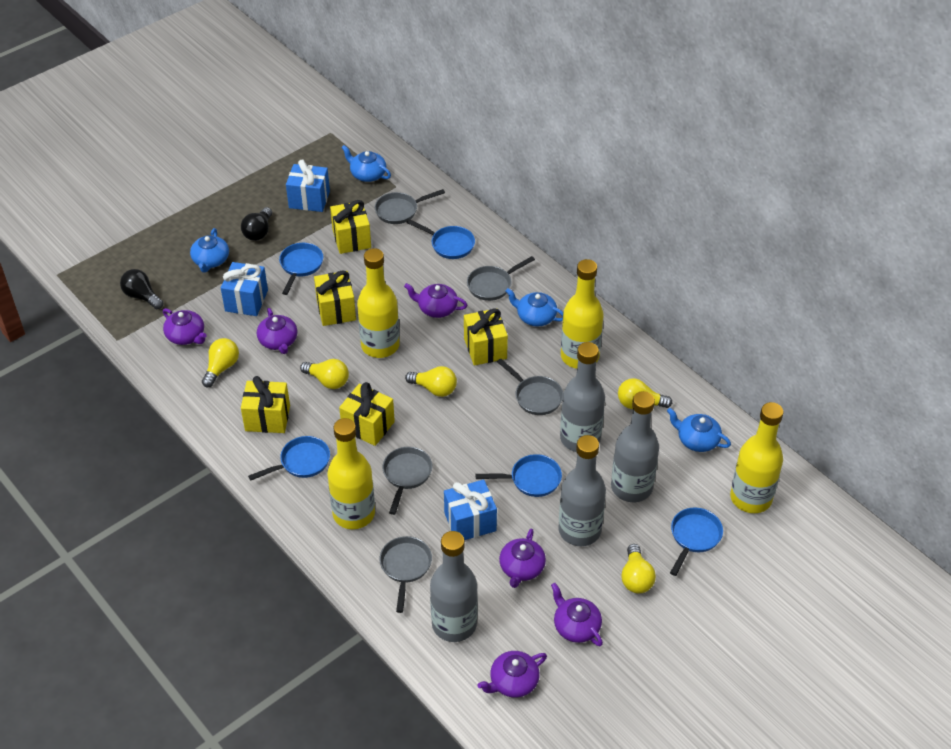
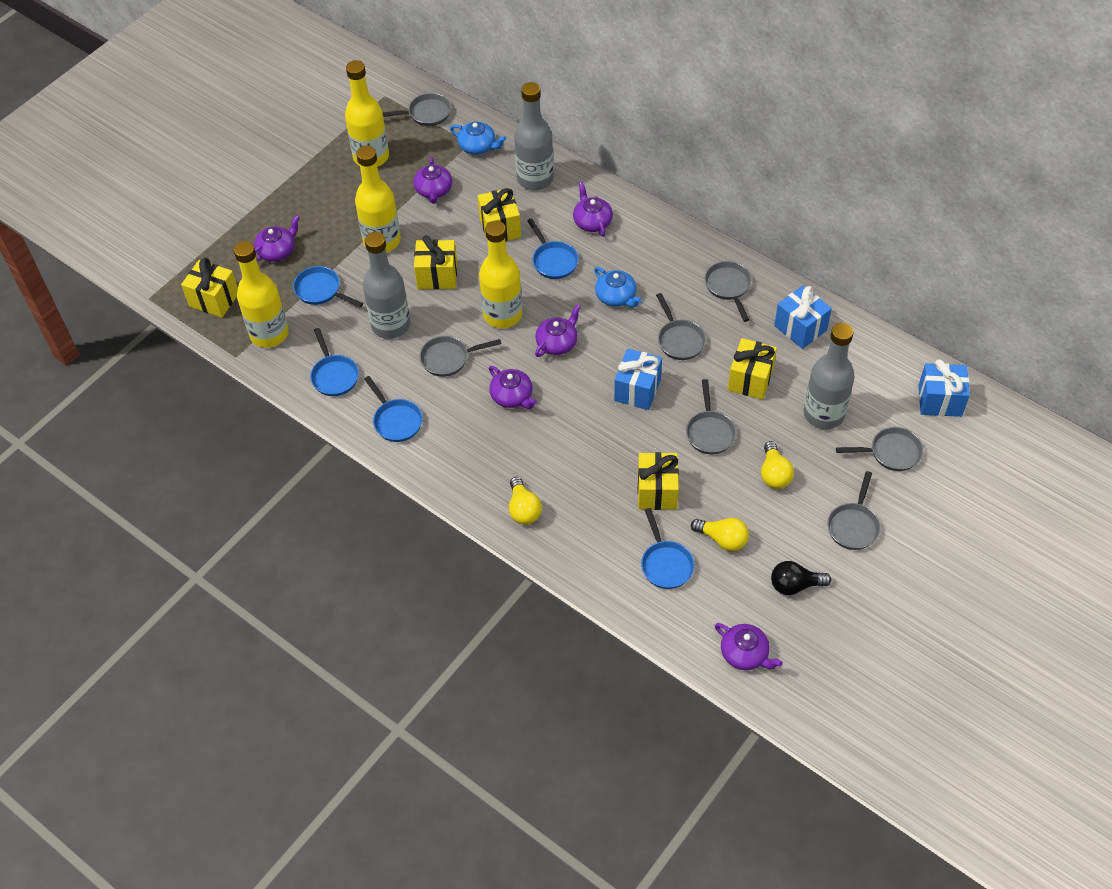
black light bulb: [120,269,163,309] [241,207,272,241] = 2 -> [771,561,831,595] = 1
blue teapot: [190,228,229,273] [341,145,391,182] [505,288,563,327] [667,408,731,452] = 4 -> [450,122,506,155] [594,267,642,307] = 2
grey bottle: [430,531,478,642] [558,435,606,546] [560,342,605,452] [611,391,659,502] = 4 -> [363,232,410,339] [514,82,554,190] [804,323,855,429] = 3
grey pan: [375,189,445,224] [380,536,432,613] [383,447,432,515] [467,256,535,301] [497,359,563,415] = 5 -> [383,93,451,126] [420,336,502,377] [656,293,706,360] [686,379,736,454] [705,261,752,322] [827,471,880,550] [836,427,923,471] = 7
yellow light bulb: [202,338,239,387] [300,359,349,389] [405,366,457,397] [618,378,672,409] [621,544,656,594] = 5 -> [509,477,542,525] [691,518,749,551] [761,441,794,489] = 3

